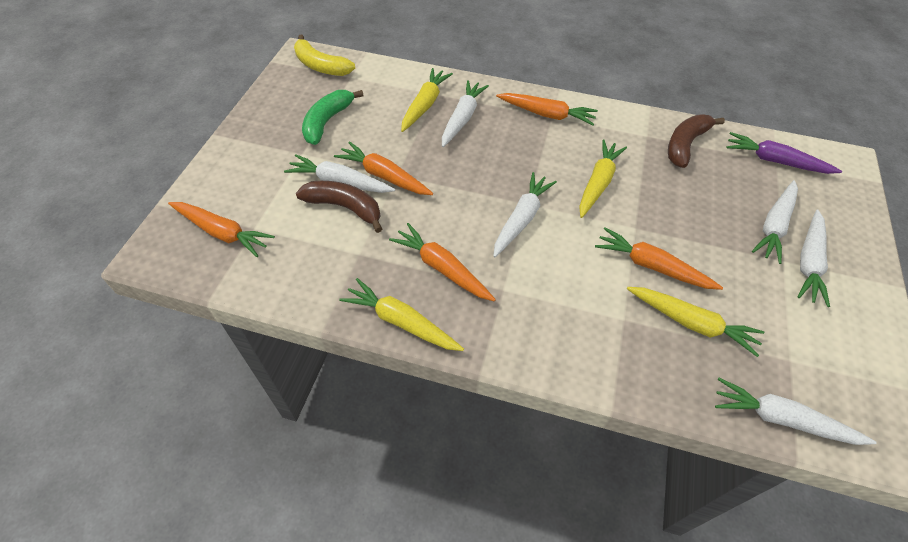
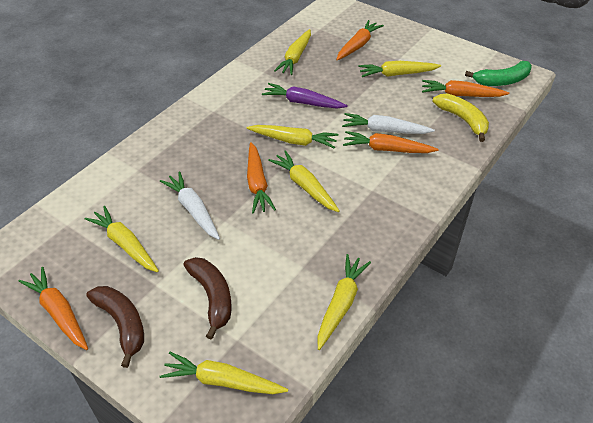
white carrot: [284,154,395,193] [442,80,489,147] [493,172,557,257] [715,378,876,445] [752,180,798,264] [797,209,830,307] = 6 -> [160,171,220,240] [342,113,435,134] = 2
yellow carrot: [339,278,464,351] [401,68,453,132] [579,140,627,218] [627,287,765,357] = 4 -> [85,206,159,272] [160,352,288,394] [247,125,339,149] [268,150,340,212] [274,29,311,75] [318,254,371,350] [358,61,441,77] = 7

